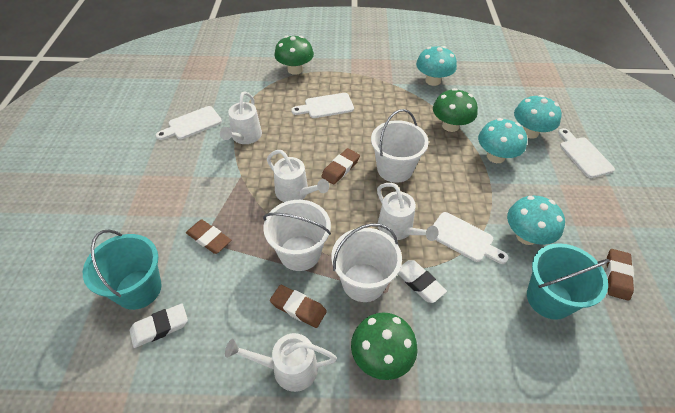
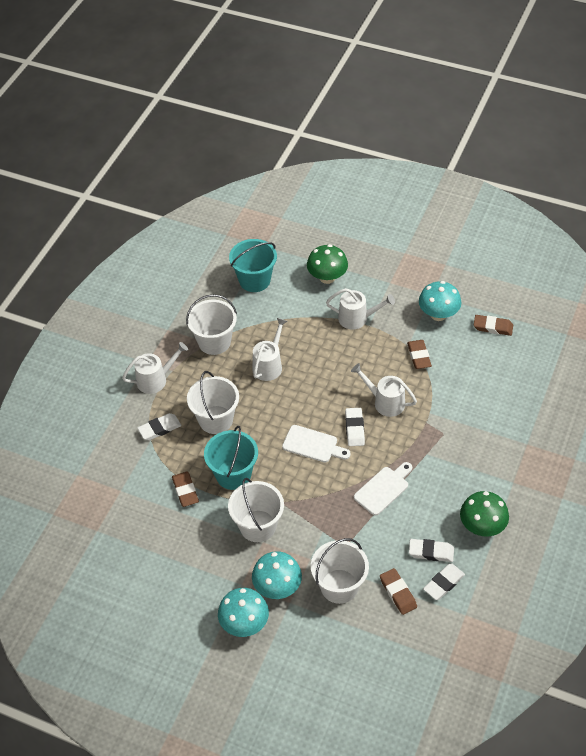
green mushroom: [274,36,314,75] [351,313,417,380] [433,88,478,132] = 3 -> [307,244,348,284] [460,491,509,537] = 2
turquoise mushroom: [416,46,457,86] [478,118,527,163] [507,196,565,245] [514,95,562,139] = 4 -> [218,588,269,637] [252,551,302,599] [419,281,461,321] = 3
white bucket: [263,200,331,271] [331,223,402,302] [371,109,429,183] = 3 -> [186,295,237,355] [187,371,239,434] [228,478,284,542] [311,538,369,604] = 4
white cutting board: [156,106,222,140] [291,93,354,118] [433,212,509,264] [558,128,615,178] = 4 -> [282,425,351,462] [354,462,412,516] = 2
white eraser: [130,304,188,348] [398,260,447,303] = 2 -> [137,413,181,440] [345,408,365,446] [409,539,454,562] [423,564,465,600] = 4

